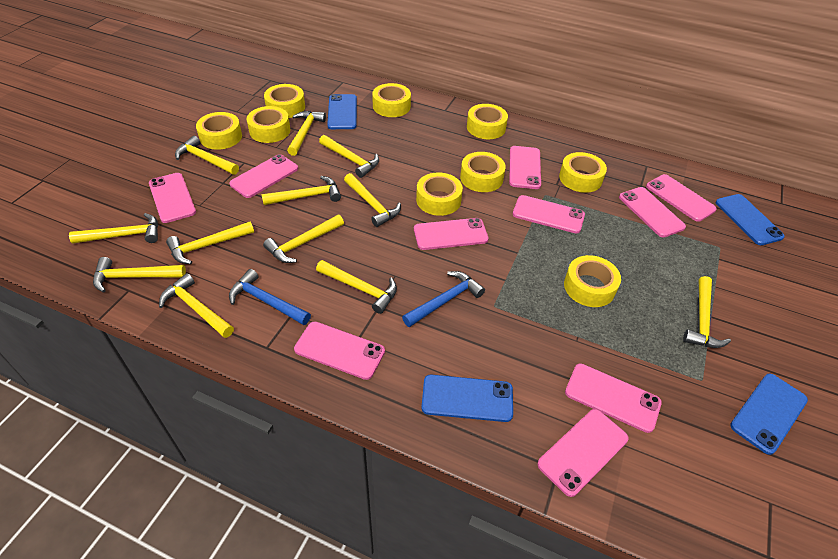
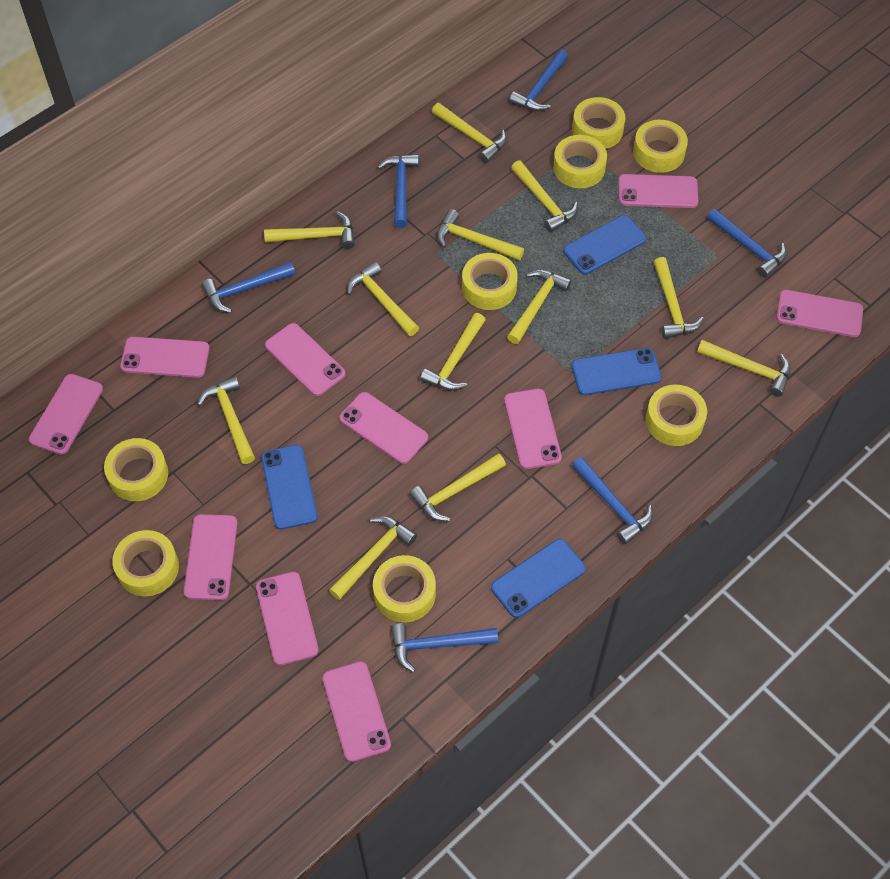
blue hammer: [229,269,311,325] [402,271,485,327] = 2 -> [202,262,295,313] [377,154,419,228] [391,623,498,672] [509,49,568,111] [572,457,653,544] [707,209,787,278] = 6
yellow tape: [196,112,242,150] [247,106,290,143] [264,84,305,118] [372,83,411,117] [416,173,463,216] [460,152,506,192] [467,104,508,139] [559,152,607,193] [564,255,621,307] = 9 -> [104,438,168,501] [112,530,179,596] [373,555,436,622] [462,253,518,310] [553,135,607,188] [572,97,625,149] [633,120,688,173] [646,385,707,446] = 8

